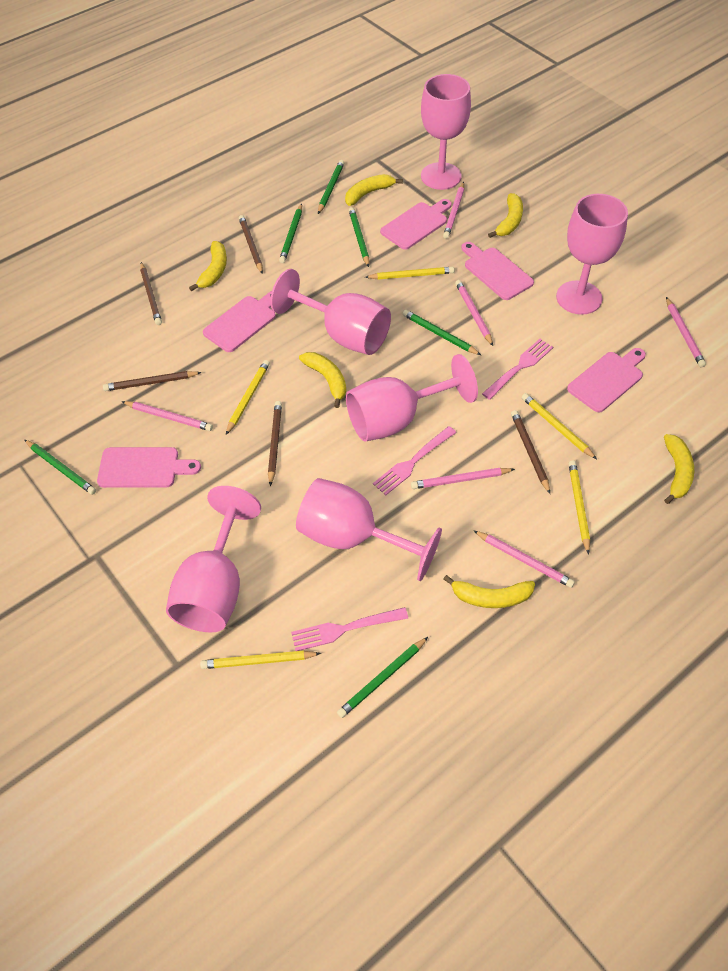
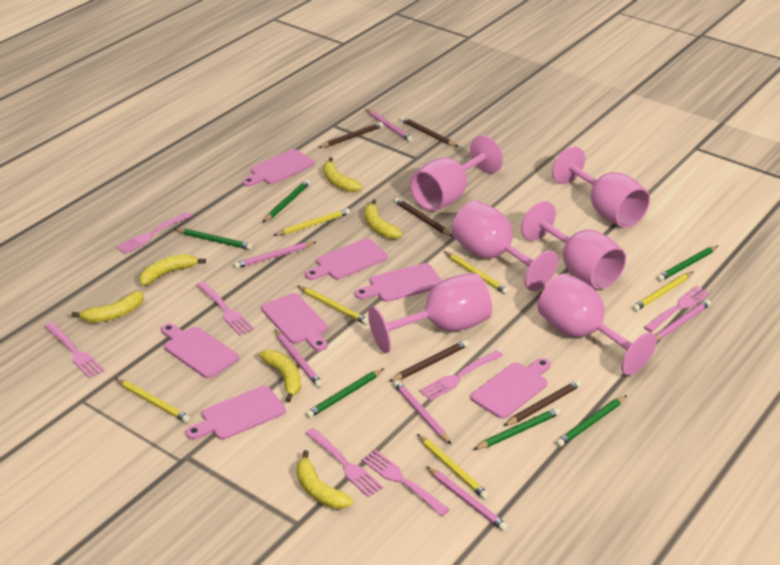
pink cutting board: [97,447,201,488] [203,291,276,352] [380,199,452,250] [461,242,534,300] [567,348,646,412] = 5 -> [161,323,239,378] [186,386,286,440] [243,149,314,187] [261,293,328,351] [305,238,388,280] [355,263,442,302] [471,358,551,419] = 7
pink fork: [291,607,408,651] [373,426,456,495] [482,339,553,400] = 3 -> [45,322,105,379] [116,212,192,254] [196,281,254,335] [305,428,383,497] [362,450,450,516] [419,350,503,401] [644,286,710,332] = 7
yellow pencil: [200,650,321,669] [226,360,270,435] [365,267,454,280] [522,393,597,459] [568,460,590,555] = 5 -> [115,378,190,423] [273,208,350,236] [298,286,369,325] [417,434,489,499] [444,251,509,295] [632,272,693,311] = 6

